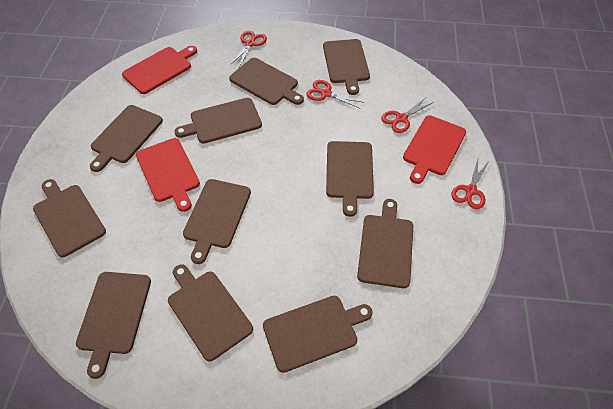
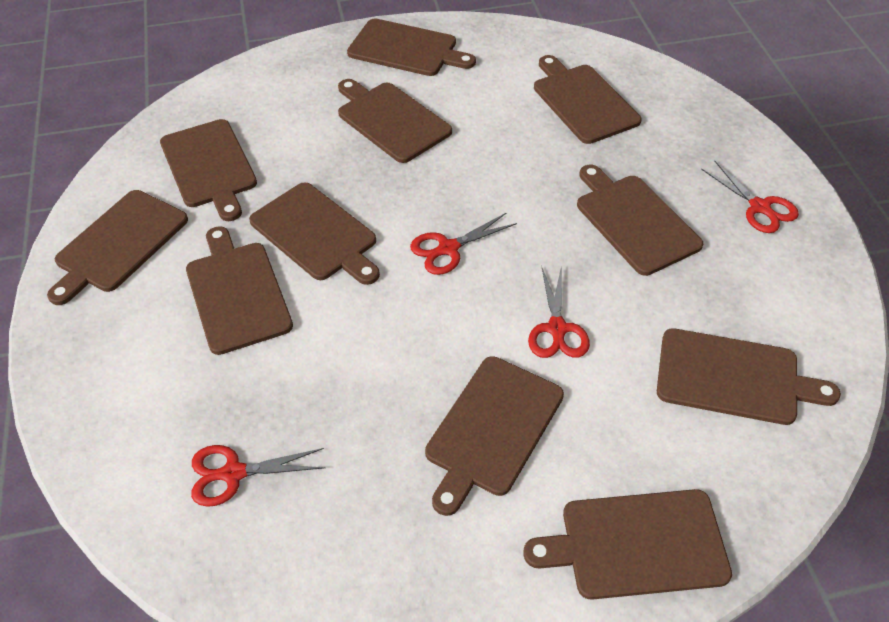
red cutting board: [122,46,197,94] [136,138,200,212] [403,115,466,184] = 3 -> none = 0

